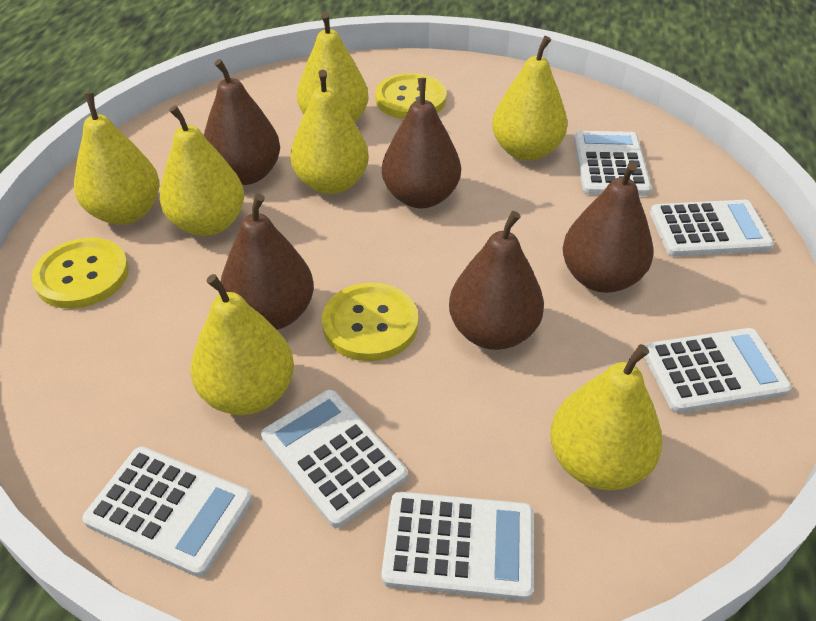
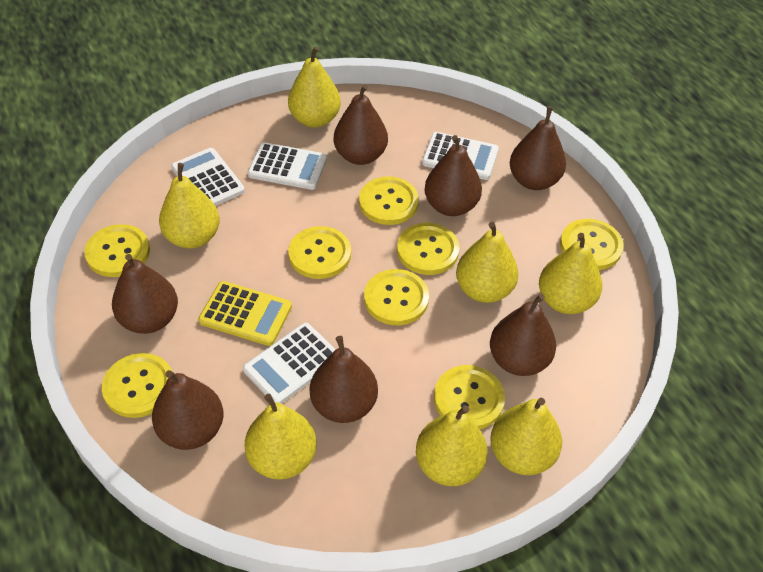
brown pear: [204,59,280,185] [221,194,314,330] [382,78,461,208] [449,211,544,350] [563,162,654,293] = 5 -> [112,254,178,334] [152,370,223,450] [310,336,378,423] [334,84,388,165] [425,135,482,216] [490,294,556,376] [510,106,566,190] = 7
white calculator: [82,447,252,577] [261,390,408,528] [381,492,534,601] [574,131,652,196] [644,328,792,413] [650,200,774,257] = 6 -> [171,148,245,206] [243,323,336,404] [248,142,327,190] [422,132,499,180] = 4
yellow button: [32,238,129,309] [322,283,418,361] [375,73,447,119] = 3 -> [84,224,150,277] [102,353,172,418] [288,226,351,279] [359,177,419,225] [364,269,429,325] [397,223,460,275] [434,365,505,429] [560,219,624,270] = 8
yellow calculator: none = 0 -> [198,281,292,346] = 1

